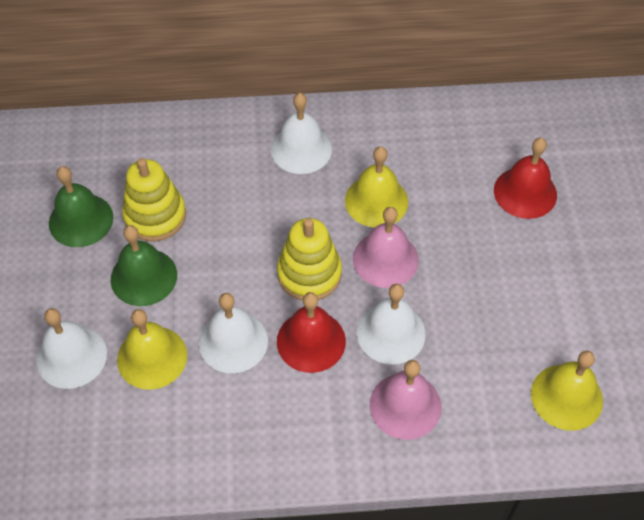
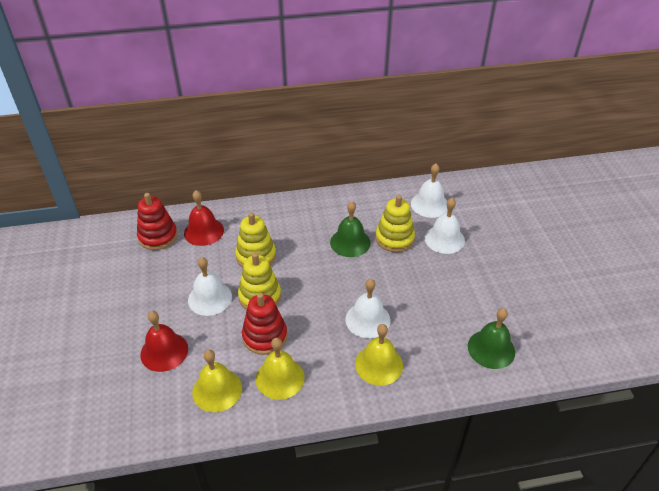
pink bell: [353,207,419,288] [370,360,441,440] = 2 -> none = 0
red stacking toy: none = 0 -> [137,193,178,250] [242,293,287,355] = 2
yellow stacking toy: [122,158,186,241] [277,218,342,301] = 2 -> [235,212,276,268] [238,253,281,310] [376,195,415,252] = 3

